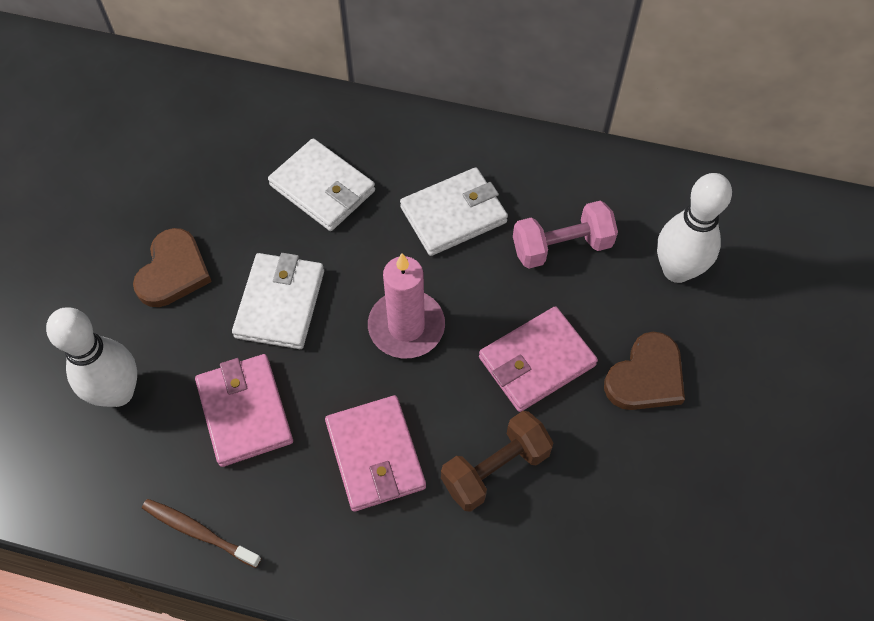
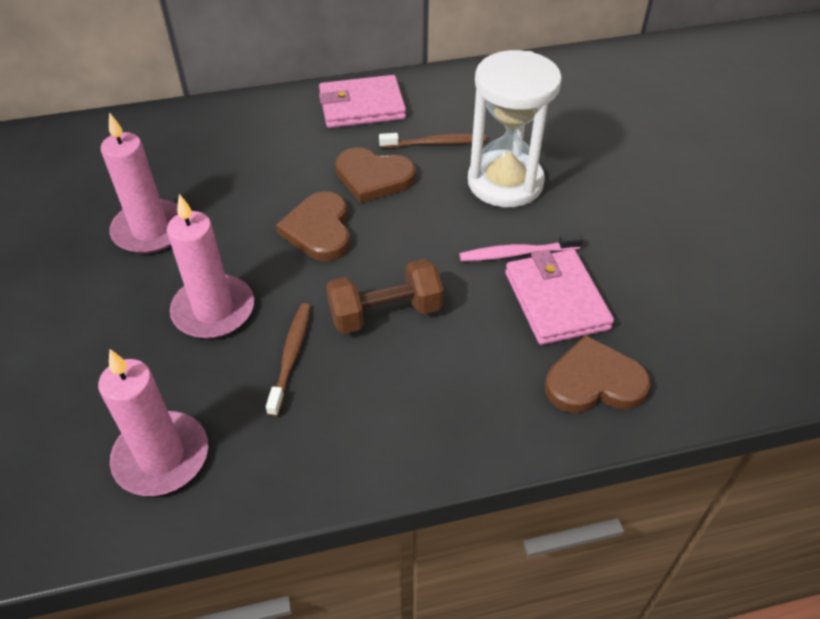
brown heart: [133,228,212,307] [604,332,685,410] = 2 -> [276,191,350,261] [335,147,416,203] [545,335,651,413] = 3
brown toothbrush: [142,499,261,568] = 1 -> [266,303,311,417] [379,133,487,148] = 2
pink candle: [368,254,445,358] = 1 -> [98,349,208,496] [101,112,178,254] [167,194,254,339] = 3
pink dumbbell: [513,201,618,269] = 1 -> none = 0
pink toothbrush: none = 0 -> [459,233,583,261] = 1
pink wallet: [195,354,293,467] [325,395,426,512] [479,306,598,412] = 3 -> [319,75,406,128] [505,249,614,345] = 2
white bowling pin: [46,307,137,407] [657,173,732,283] = 2 -> none = 0
white hourglass: none = 0 -> [468,50,562,207] = 1
white wallet: [232,253,324,349] [268,138,375,231] [400,167,508,256] = 3 -> none = 0

